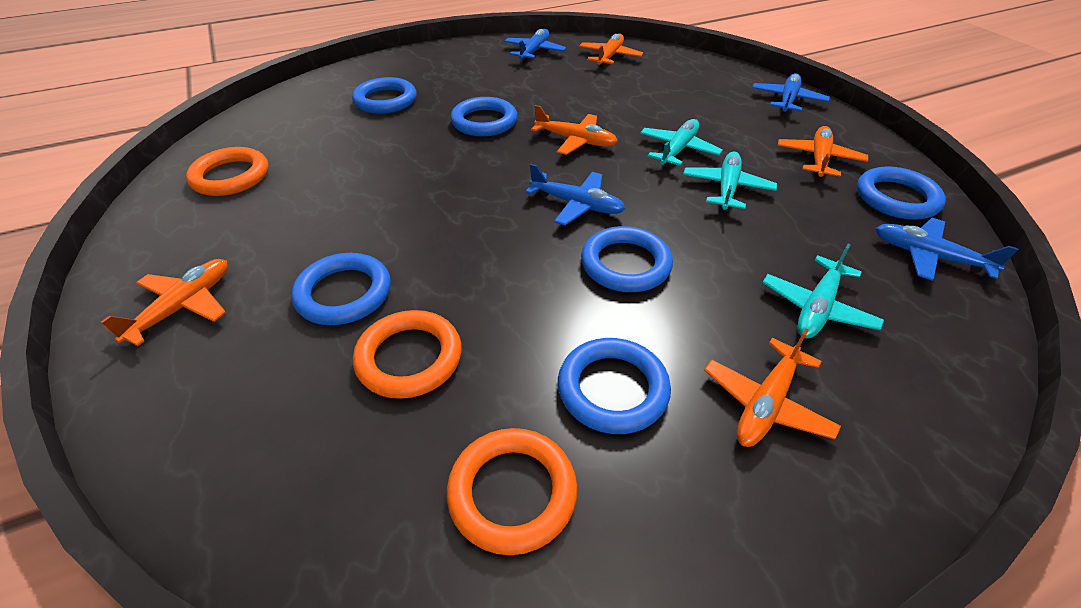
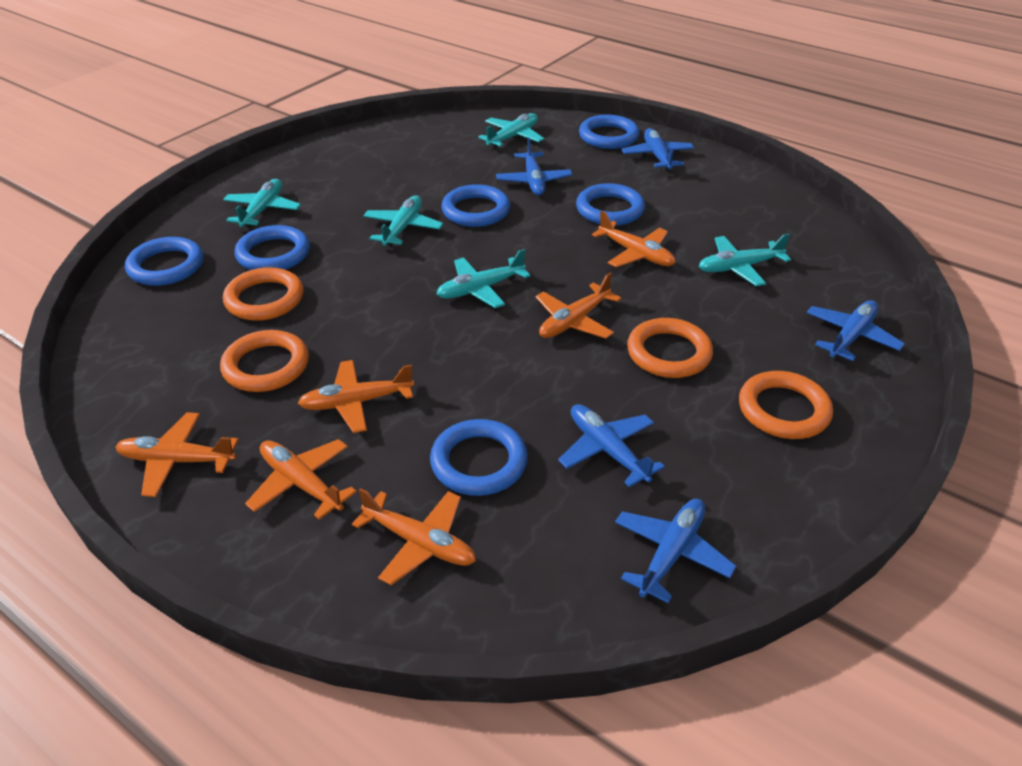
blue plane: [504,29,566,62] [525,164,625,226] [752,73,830,113] [875,218,1018,281] = 4 -> [496,137,572,196] [558,404,665,487] [615,499,736,603] [622,128,694,170] [807,300,905,361] = 5
orange plane: [101,259,228,346] [531,105,618,155] [579,34,643,67] [704,329,841,447] [778,126,868,177] = 5 -> [116,412,239,497] [245,439,357,520] [298,360,414,433] [352,488,476,585] [536,273,621,339] [592,211,675,267] = 6
orange ring: [186,147,268,196] [353,310,462,399] [447,428,577,555] = 3 -> [220,330,309,392] [223,267,304,321] [627,318,713,378] [739,371,833,439] = 4
turquoise plane: [640,119,723,166] [683,152,777,210] [762,244,884,338] = 3 -> [223,179,301,227] [363,196,443,246] [437,249,530,308] [478,113,544,148] [699,234,791,286] = 5

